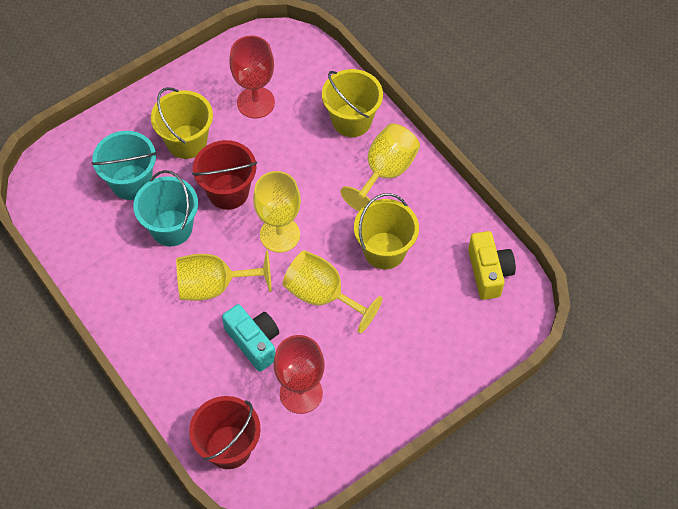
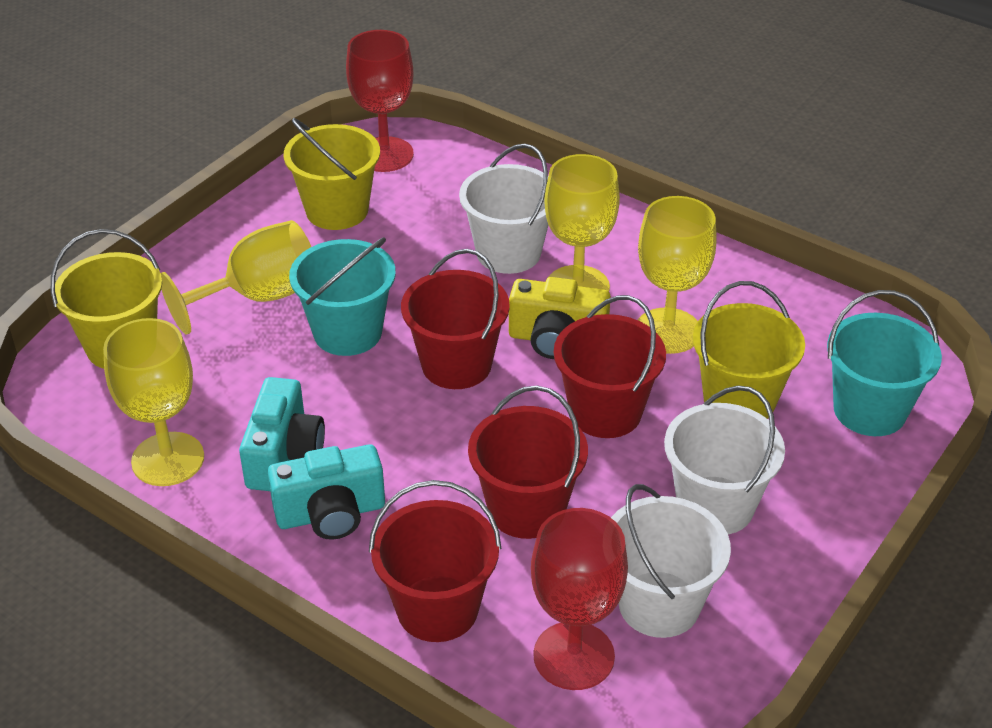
red bucket: [189,396,261,469] [192,140,257,210] = 2 -> [369,480,502,642] [401,249,510,389] [468,385,588,539] [554,295,666,438] = 4
turquoise camera: [222,304,279,372] = 1 -> [239,377,325,491] [268,444,385,540] = 2
white bucket: none = 0 -> [459,144,548,274] [611,484,731,638] [664,385,785,534] = 3

